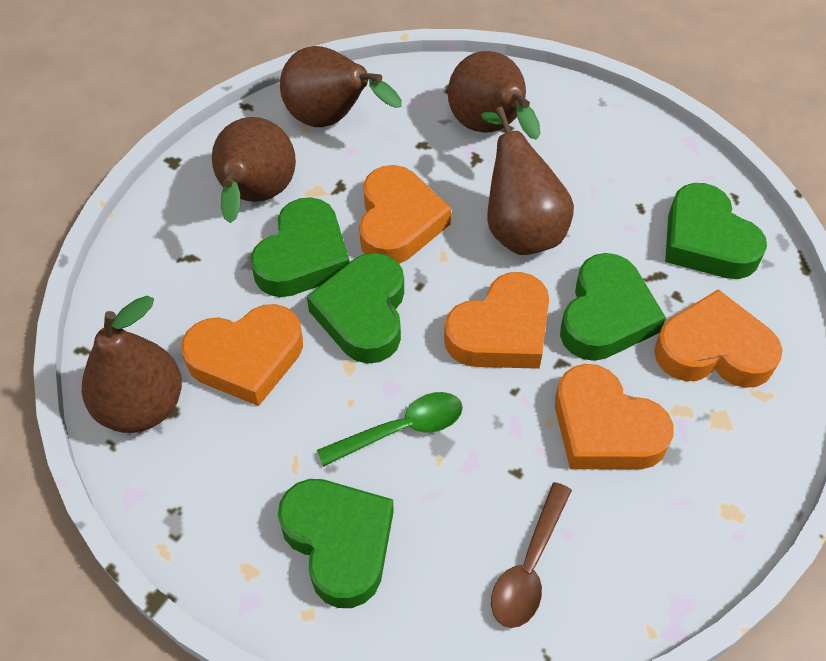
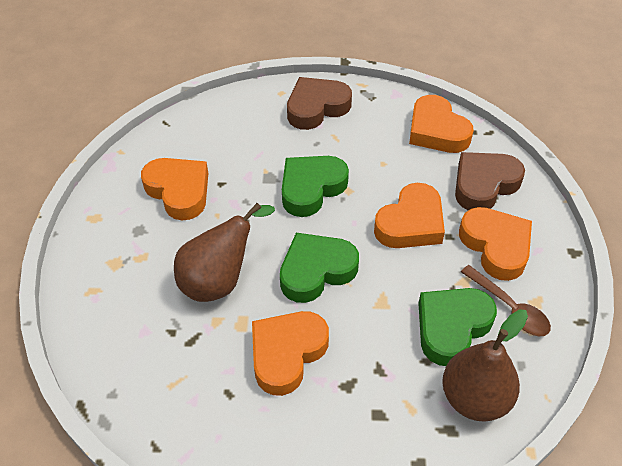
brown heart: none = 0 -> [287,77,352,130] [455,152,525,210] = 2
brown pear: [82,296,182,433] [212,117,296,223] [280,46,402,127] [448,51,541,140] [481,107,574,255] = 5 -> [174,203,275,302] [442,310,528,422] = 2
green heart: [251,197,350,297] [278,479,394,608] [307,253,404,364] [560,253,666,361] [665,183,767,279] = 5 -> [280,233,359,303] [282,156,349,217] [418,288,497,366] = 3
green spoon: [317,392,463,467] = 1 -> none = 0

